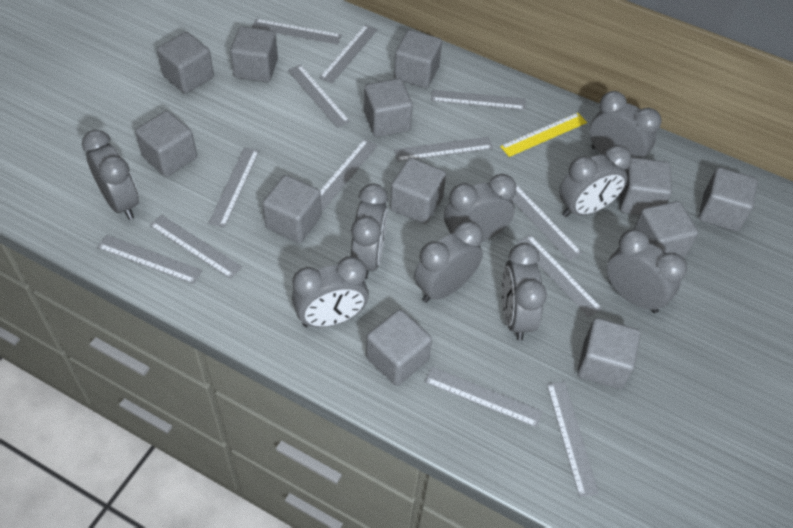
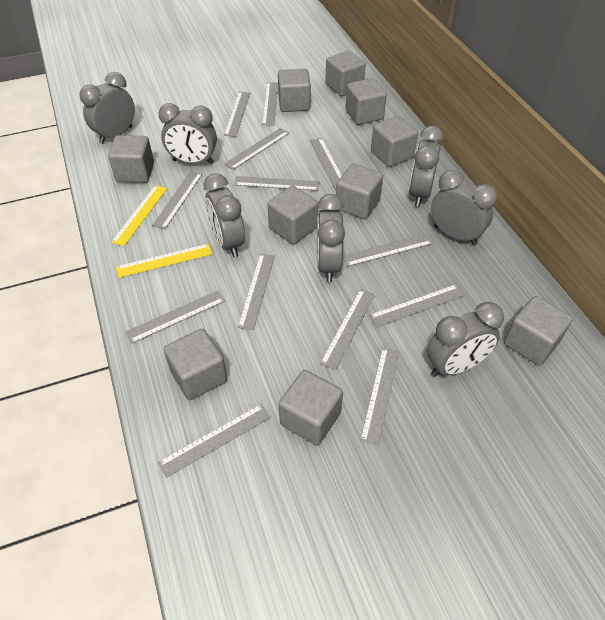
grey clock: [82,130,139,220] [292,256,369,327] [351,184,388,279] [414,221,483,303] [444,174,516,241] [502,243,547,341] [559,145,632,217] [590,91,661,159] [607,229,687,313] = 9 -> [79,72,135,144] [158,103,217,164] [203,173,245,257] [317,194,345,282] [409,126,444,206] [427,302,504,377] [431,170,497,245] = 7
grey cube: [135,111,197,177] [157,32,214,94] [230,26,278,82] [262,175,322,243] [364,78,413,137] [366,309,432,386] [390,158,446,224] [394,30,442,88] [577,318,640,389] [620,157,672,215] [634,201,698,258] [699,167,758,232] = 12 -> [108,135,154,183] [164,329,227,400] [267,186,318,244] [278,69,311,112] [279,370,343,446] [325,51,366,96] [336,164,383,219] [345,78,387,125] [371,116,418,167] [504,296,573,366] = 10
yellow ruler: [500,113,587,157] = 1 -> [111,185,167,246] [116,244,212,278] = 2

